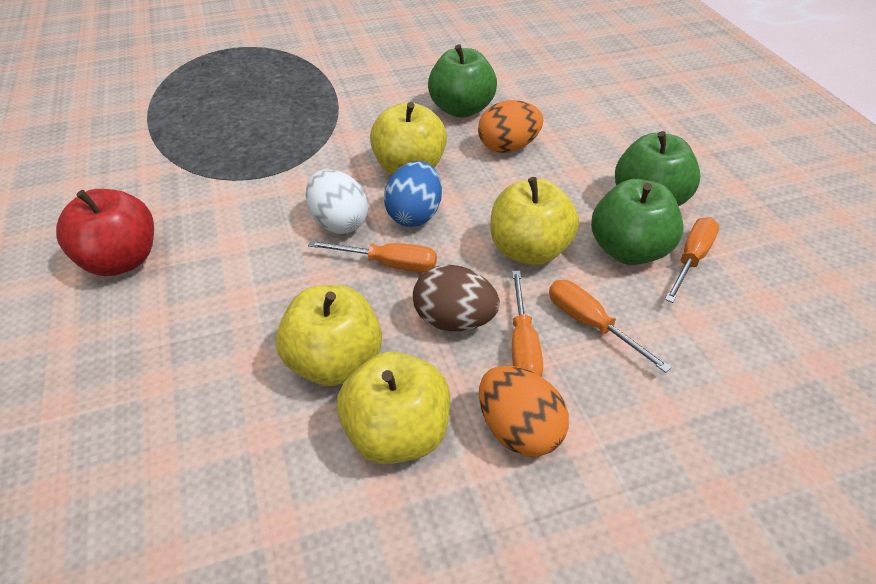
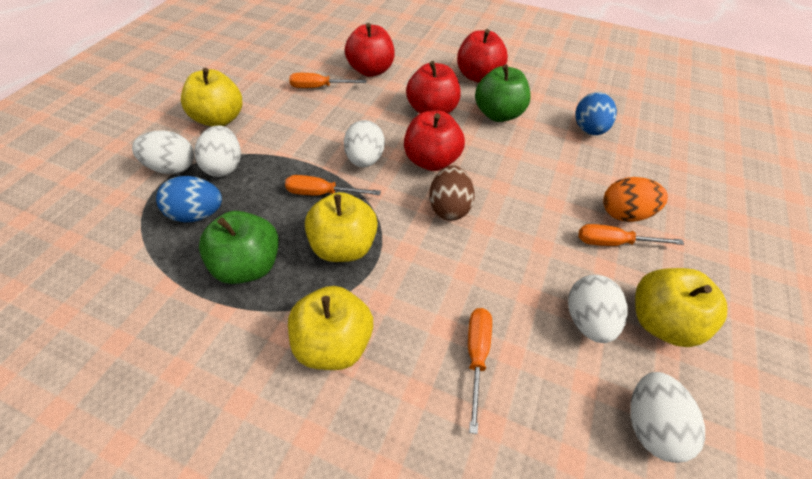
blue egg: [384,161,442,227] = 1 -> [156,176,222,222] [575,92,617,135] = 2
green apple: [428,44,497,118] [591,179,684,265] [615,131,701,206] = 3 -> [199,211,279,284] [475,65,531,122] = 2
orange egg: [478,100,543,153] [479,366,569,457] = 2 -> [603,177,668,222] = 1
red apple: [56,189,154,276] = 1 -> [345,23,395,77] [404,111,465,171] [406,61,461,114] [457,29,508,82] = 4
white egg: [306,169,368,234] = 1 -> [132,131,194,174] [194,126,241,177] [344,120,385,167] [568,275,628,343] [630,372,705,463] = 5

